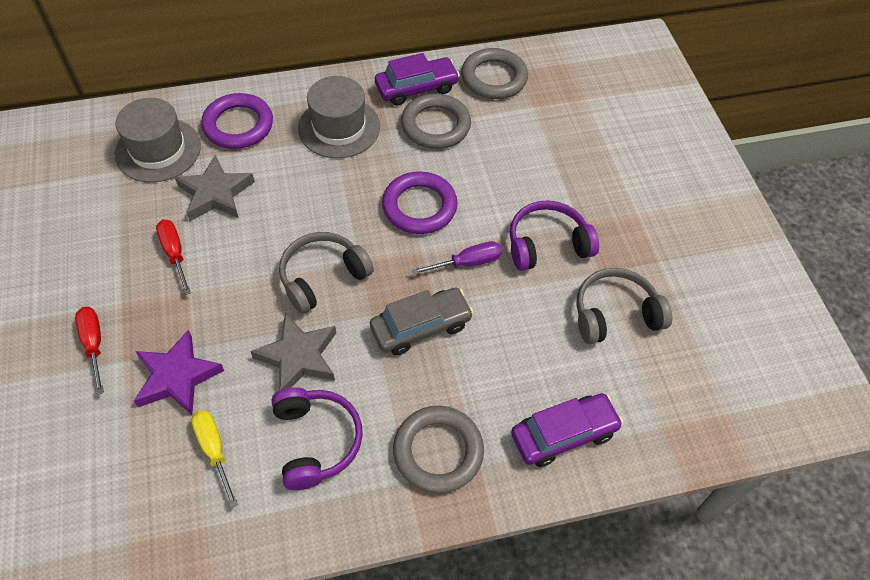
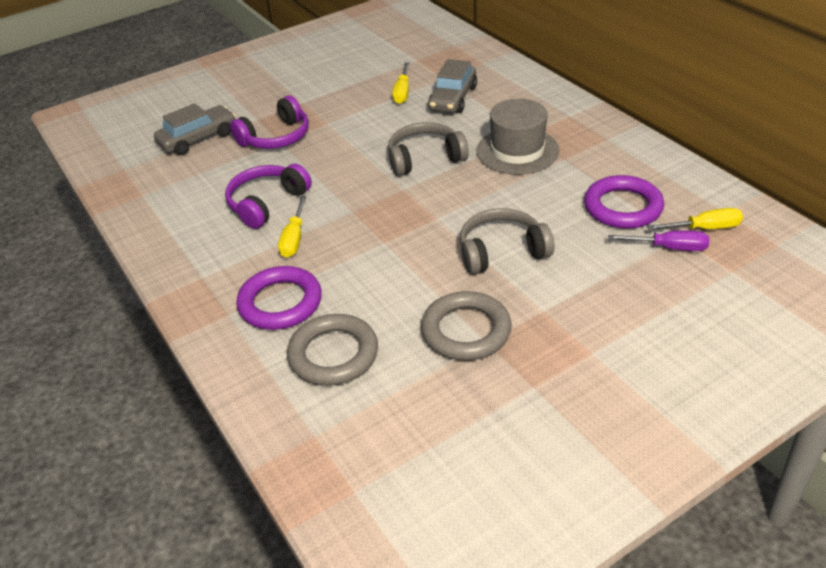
grey car: [370,288,474,355] = 1 -> [154,103,236,155] [428,59,477,113] = 2
grey hat: [115,98,201,182] [298,76,380,158] = 2 -> [477,99,559,175] = 1
grey ring: [393,406,484,493] [401,94,471,149] [461,48,528,99] = 3 -> [287,314,378,386] [421,291,512,361] = 2
grey star: [175,155,255,221] [250,313,336,390] = 2 -> none = 0
purple car: [375,53,460,106] [511,393,623,467] = 2 -> none = 0
purple star: [134,330,224,415] = 1 -> none = 0
red screwdriver: [75,307,104,395] [156,220,191,295] = 2 -> none = 0
yellow screwdriver: [191,410,238,508] = 1 -> [278,196,306,258] [392,63,409,104] [647,208,743,230] = 3

